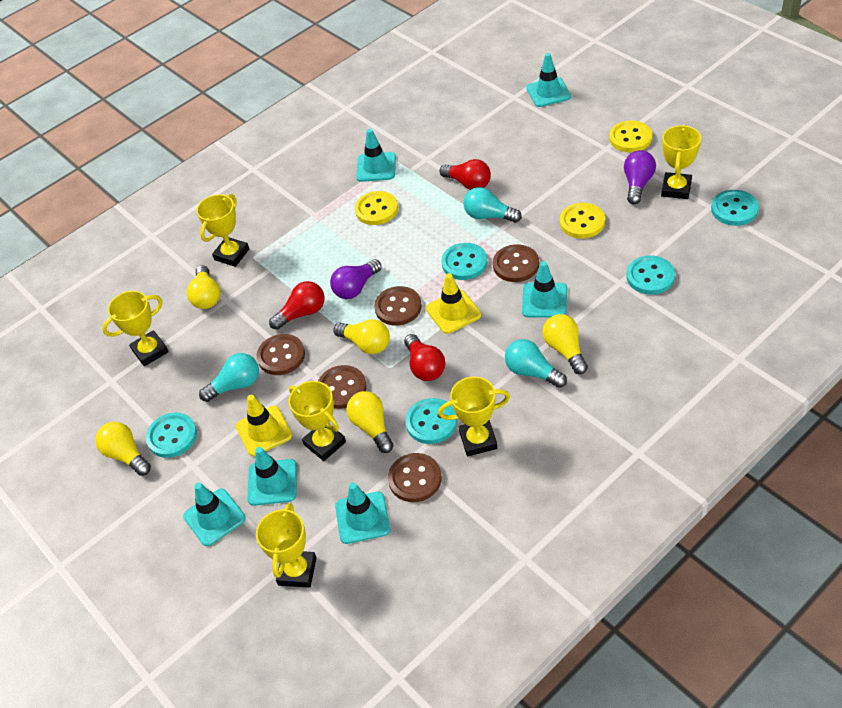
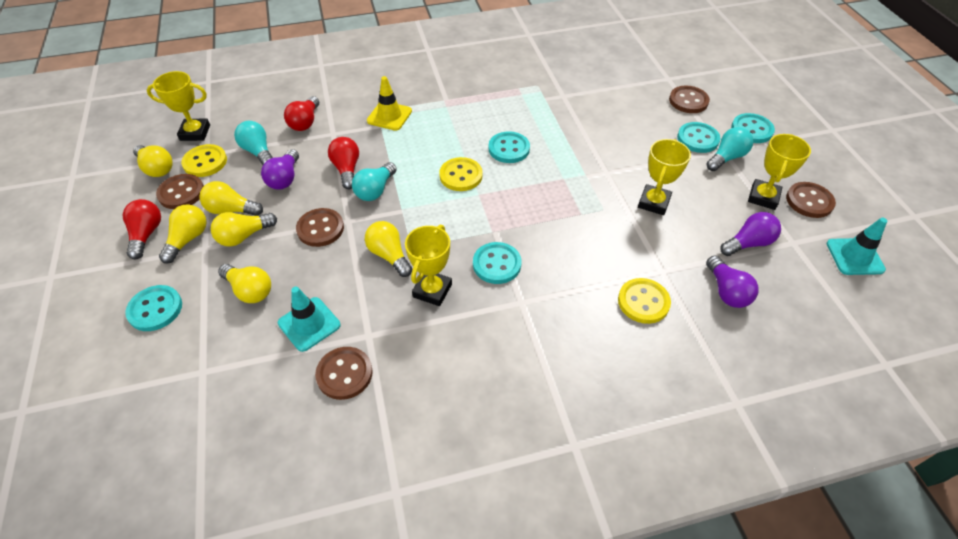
purple light bulb: [330,259,382,299] [624,150,656,204] = 2 -> [261,149,299,190] [706,256,759,308] [720,212,781,256] = 3
turquoise traffic cone: [183,483,246,546] [247,447,297,506] [335,483,390,544] [356,129,396,182] [522,261,567,318] [527,53,571,107] = 6 -> [278,287,340,352] [826,218,887,275] = 2
yellow light bulb: [95,422,151,476] [187,265,220,309] [334,319,390,354] [347,391,394,453] [542,314,588,374] = 5 -> [133,145,173,177] [159,204,207,264] [199,181,263,216] [210,212,277,247] [218,264,271,303] [365,221,413,277] = 6
yellow traffic cone: [236,395,292,456] [426,273,481,334] = 2 -> [367,76,412,131] = 1
yellow trophy: [102,291,169,366] [196,194,249,267] [256,503,317,588] [288,381,346,461] [438,377,510,456] [661,125,701,199] = 6 -> [147,71,210,141] [405,224,452,306] [638,139,691,215] [748,134,811,210] = 4

